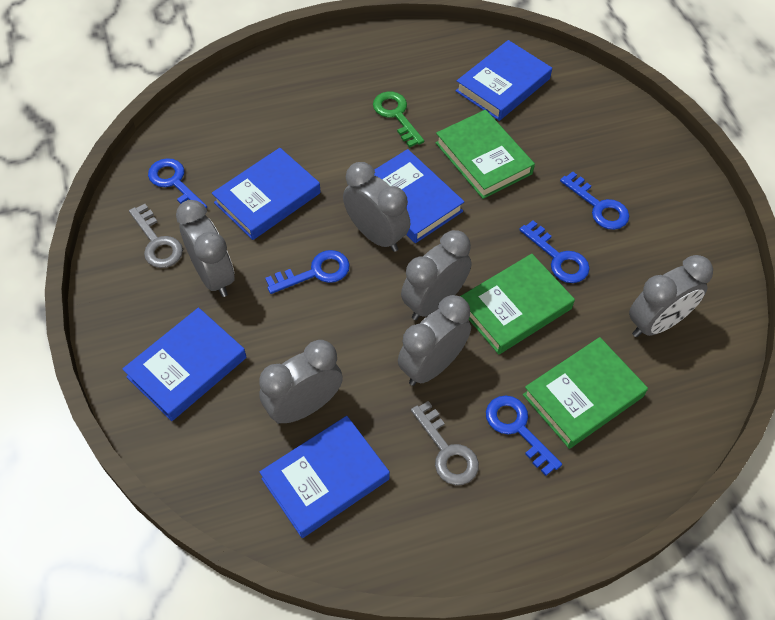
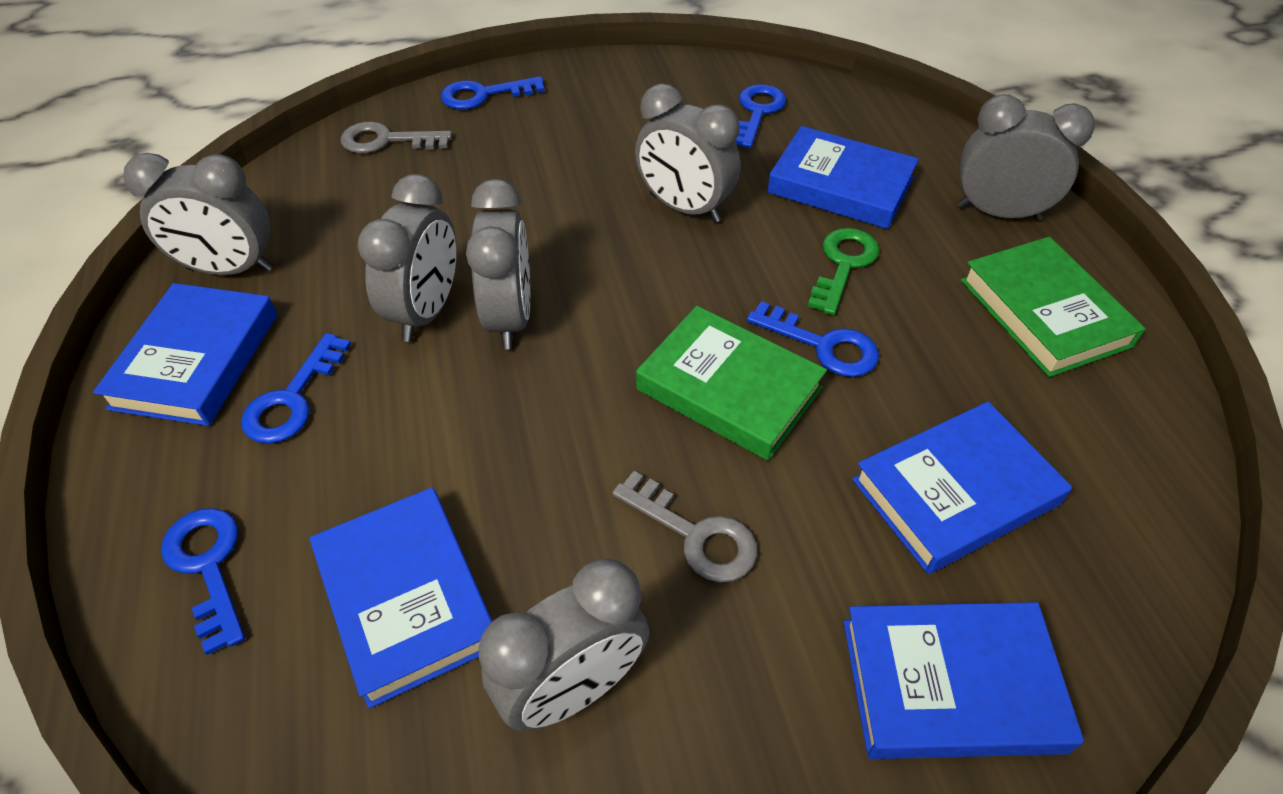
green book: [435,110,535,199] [460,254,575,354] [523,337,648,449] = 3 -> [636,306,827,461] [961,237,1146,377] = 2

